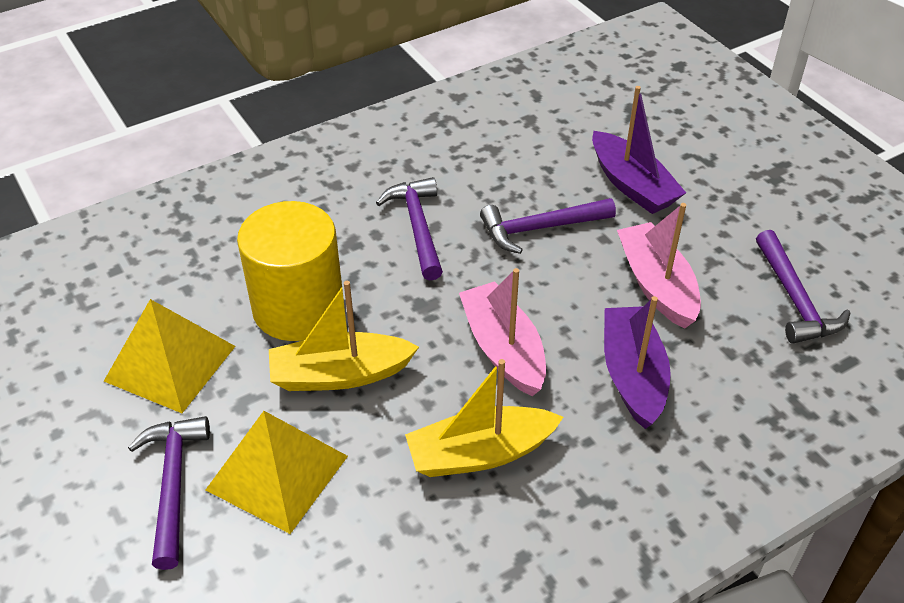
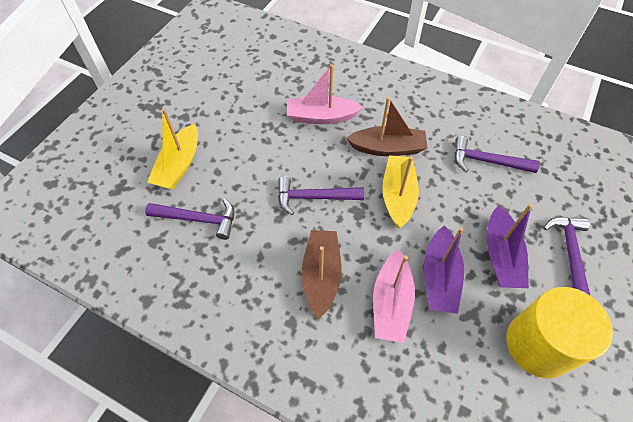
brown boat: none = 0 -> [301,230,342,319] [346,97,427,156] = 2
yellow pyramid: [104,299,236,413] [206,411,348,534] = 2 -> none = 0

